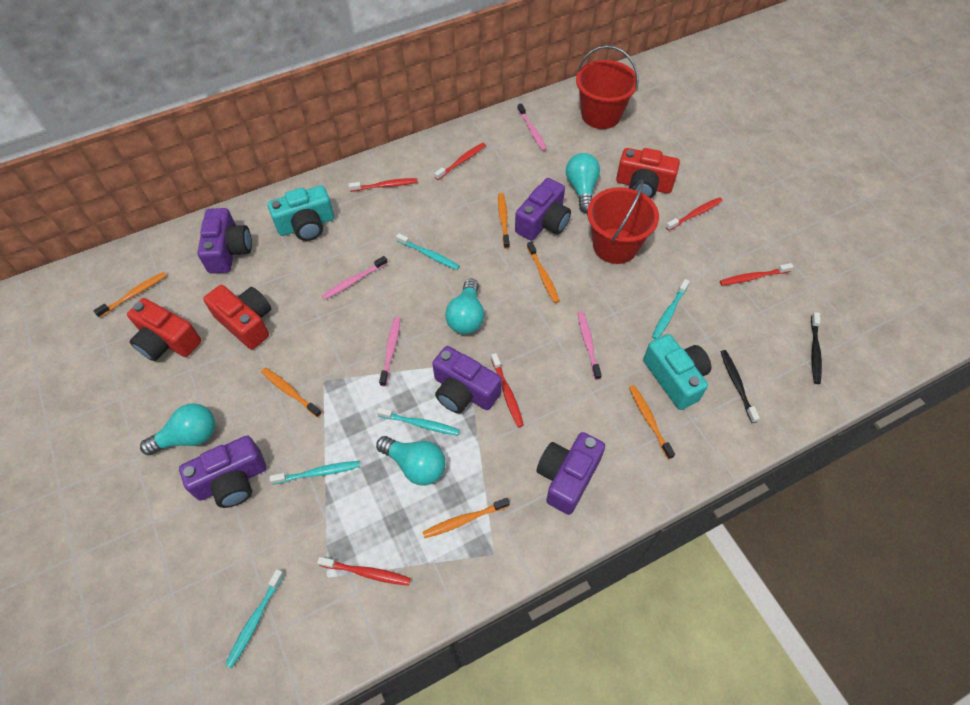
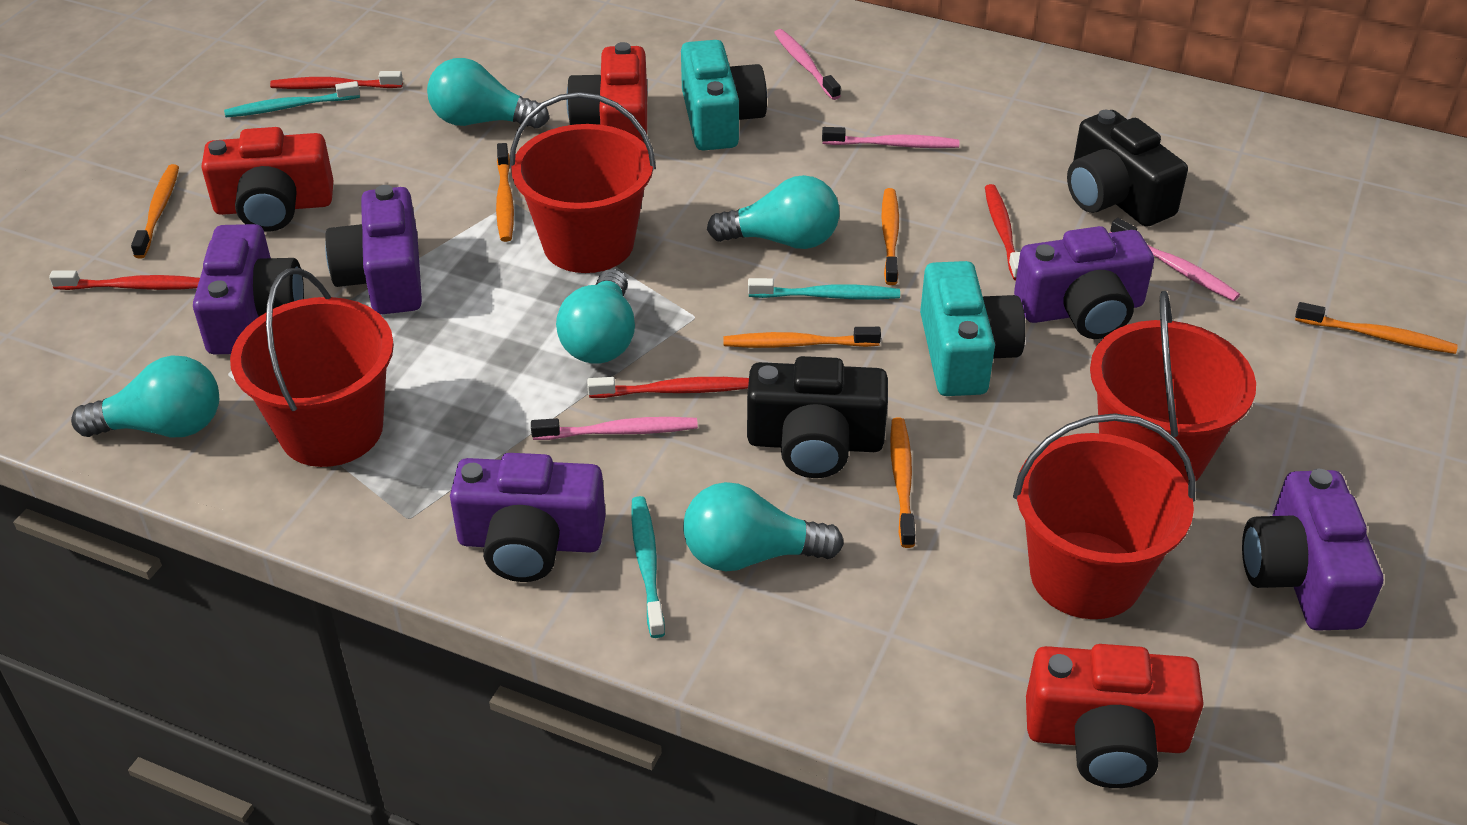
black camera: none = 0 -> [747,356,888,478] [1067,110,1188,227] = 2
black toothbrush: [721,350,760,423] [811,312,822,384] = 2 -> none = 0
red bucket: [576,45,639,129] [587,180,659,264] = 2 -> [230,268,394,467] [509,92,656,273] [1013,413,1196,619] [1090,291,1256,484] = 4
red toothbrush: [317,557,411,586] [349,178,418,192] [434,143,486,180] [491,353,524,428] [666,197,723,231] [720,263,793,286] = 6 -> [49,270,200,290] [270,71,403,89] [587,377,749,398] [985,184,1020,280] = 4
turquoise light bulb: [140,403,215,455] [376,436,445,486] [445,279,484,334] [566,153,600,213] = 4 -> [71,356,219,437] [427,58,549,129] [556,269,635,364] [683,482,844,571] [707,175,840,249] = 5
turquoise toothbrush: [225,569,284,668] [269,461,360,485] [377,408,460,436] [396,233,460,270] [652,279,690,339] = 5 -> [224,81,360,117] [631,496,665,638] [748,278,900,300] = 3

